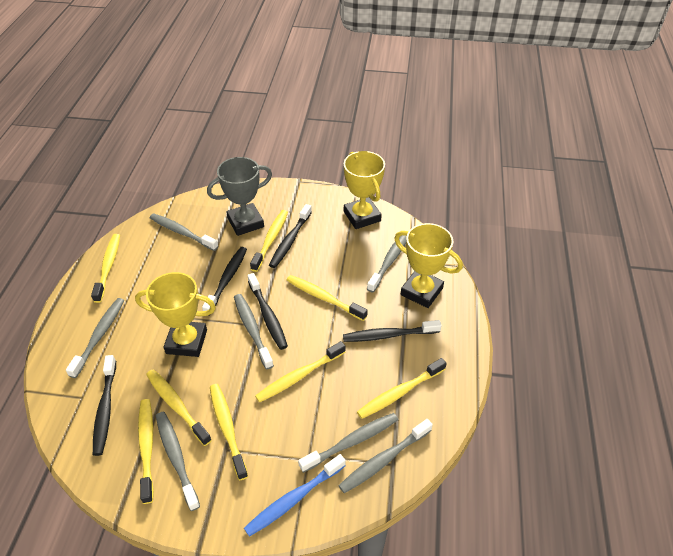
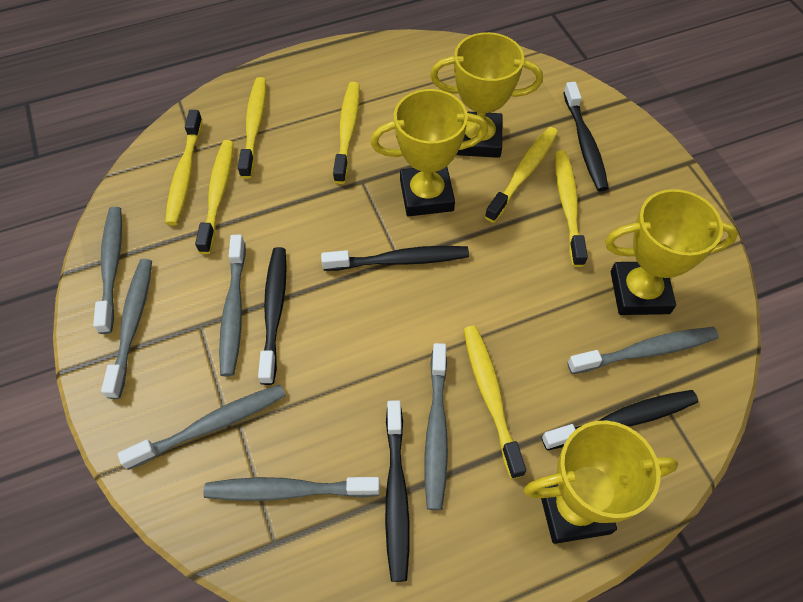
blue toothbrush: [244,454,346,537] = 1 -> none = 0
grey trophy: [207,157,272,236] = 1 -> none = 0
yellow toothbrush: [91,234,120,303] [138,399,154,504] [146,370,212,446] [210,384,248,480] [250,210,288,272] [255,341,346,402] [287,275,368,321] [357,358,447,419] = 8 -> [165,110,203,225] [195,140,234,254] [238,77,266,179] [333,82,360,184] [463,326,526,479] [485,127,558,223] [555,151,588,267] = 7
yellow trophy: [135,272,216,357] [344,151,385,229] [394,223,463,308] = 3 -> [371,89,488,217] [430,32,543,158] [524,421,678,544] [605,189,738,315] = 4

